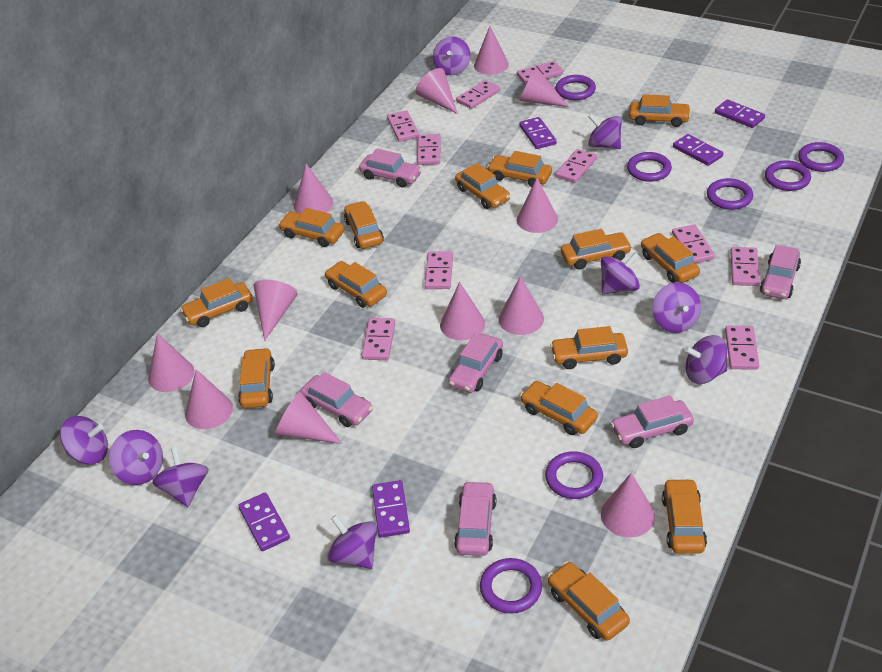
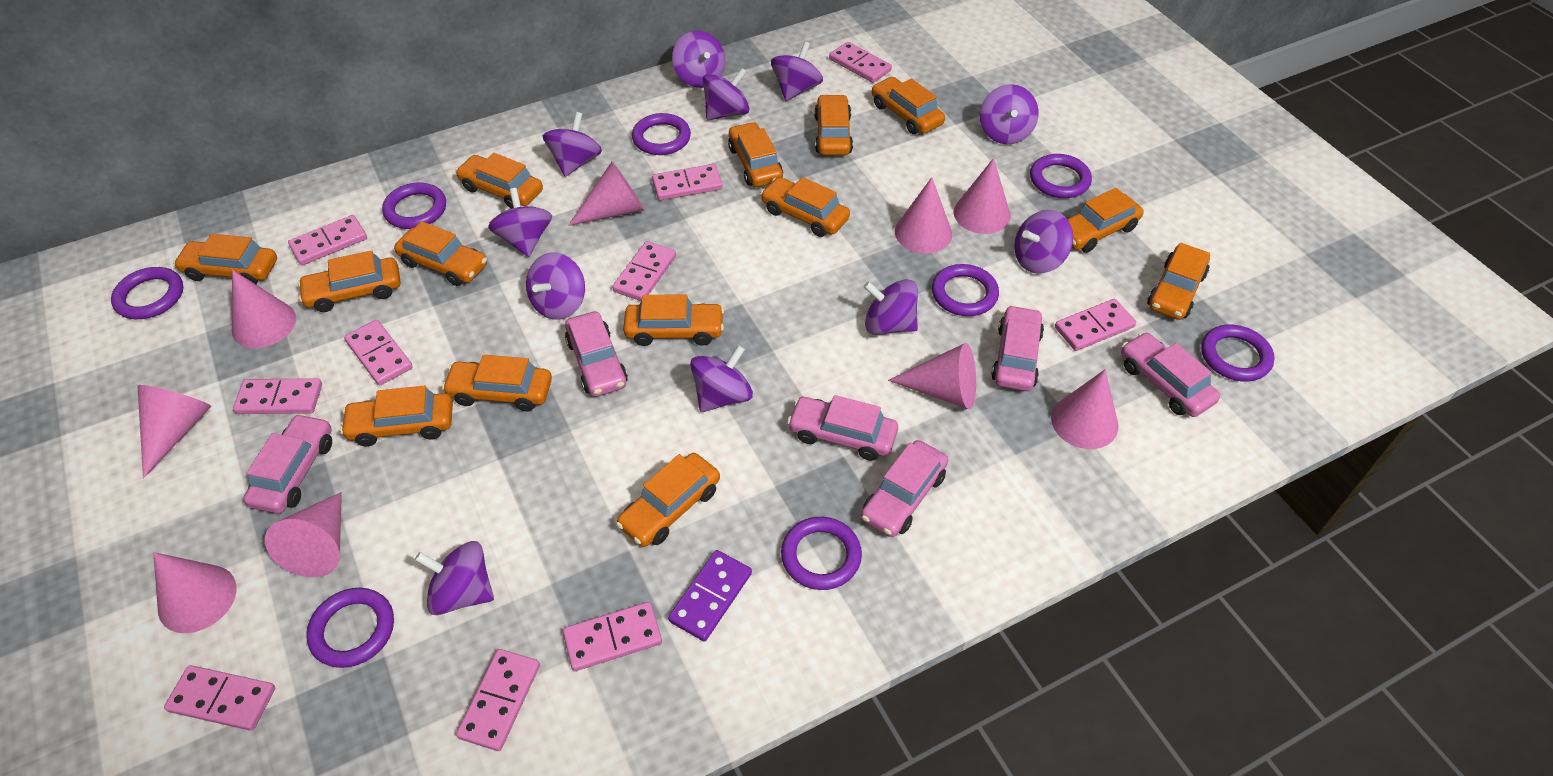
pink cone: [148,333,195,392] [185,369,233,429] [254,280,298,341] [275,392,342,444] [294,164,333,213] [415,68,458,114] [440,282,485,340] [474,26,509,75] [499,276,544,335] [517,178,558,233] [519,68,569,107] [601,473,655,538] = 12 -> [138,385,211,478] [153,552,237,633] [232,270,296,348] [265,492,342,578] [568,162,644,226] [888,343,976,409] [895,177,952,254] [954,158,1011,234] [1051,369,1119,449] = 9
purple domino: [238,492,290,551] [372,480,410,538] [519,117,557,149] [673,134,723,166] [715,100,765,128] = 5 -> [668,550,752,641] = 1
purple ring: [480,558,542,613] [545,451,603,499] [556,75,596,100] [627,152,672,182] [707,178,753,210] [765,160,811,191] [798,142,844,172] = 7 -> [111,267,183,319] [307,588,394,668] [382,183,446,229] [632,113,691,155] [781,517,862,590] [932,264,999,316] [1030,154,1092,198] [1201,325,1274,381] = 8
purple spinning top: [60,416,108,464] [109,430,163,485] [153,447,208,507] [327,515,377,569] [433,37,471,75] [588,114,622,149] [601,253,640,294] [652,282,701,333] [684,335,727,384] = 9 -> [415,541,494,615] [488,188,552,257] [526,252,585,320] [543,112,602,177] [672,30,725,88] [690,345,753,412] [703,68,749,121] [771,41,823,101] [864,279,918,335] [980,84,1039,144] [1014,210,1073,274] = 11

